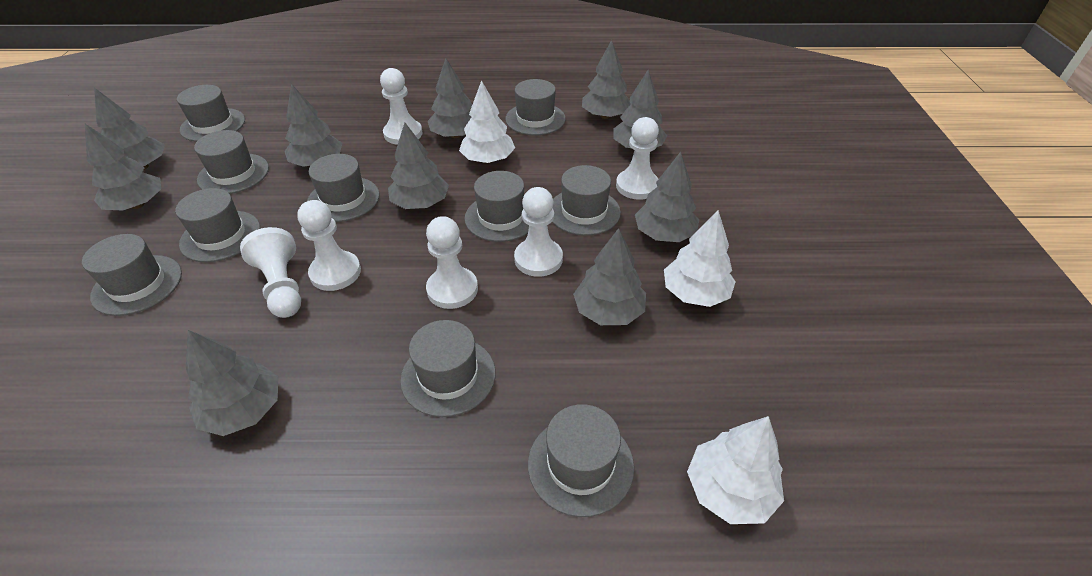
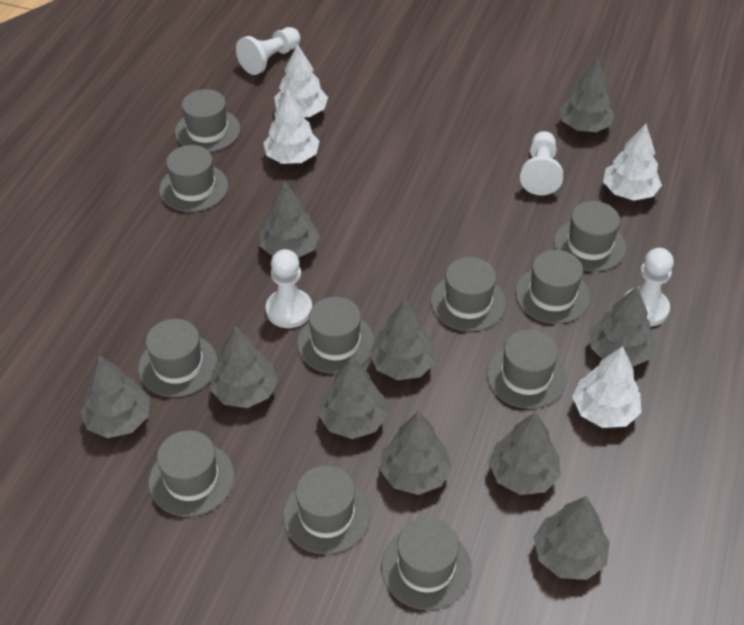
grey hat: [82,234,182,316] [175,188,260,262] [177,85,245,142] [194,130,269,194] [307,154,379,222] [400,320,496,417] [465,171,529,242] [505,79,566,135] [528,404,634,517] [552,165,621,236] = 10 -> [138,319,218,397] [149,430,235,517] [159,145,228,212] [175,89,240,152] [283,465,371,554] [297,297,375,374] [381,517,472,610] [431,257,506,332] [487,329,567,409] [515,250,591,324] [554,201,626,272] = 11
white pawn: [240,227,301,318] [297,200,361,291] [380,68,423,145] [426,216,478,309] [514,187,563,277] [616,117,659,200] = 6 -> [236,27,301,75] [266,249,312,328] [520,131,563,195] [625,248,674,326] = 4
white tree: [459,80,515,163] [664,210,736,307] [687,416,784,524] = 3 -> [263,89,319,164] [274,44,328,117] [572,346,641,428] [603,124,662,201] = 4

